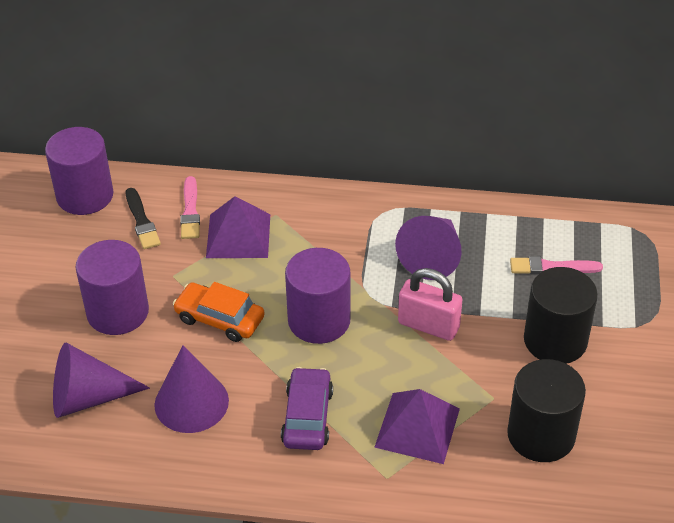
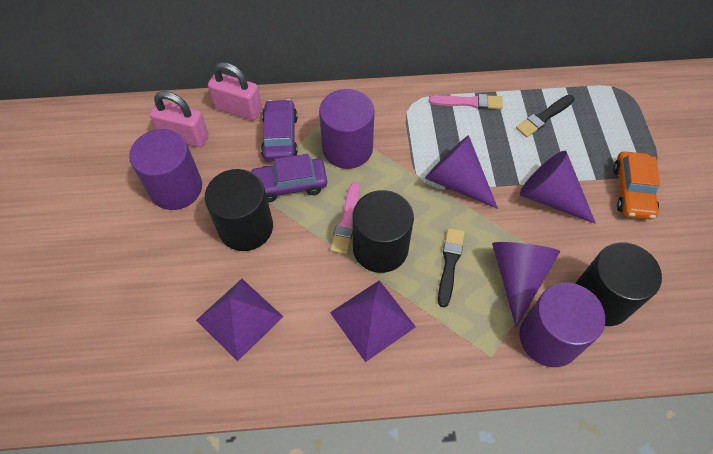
black brush: [126,188,161,249] = 1 -> [438,228,465,307] [516,95,574,137] = 2
black cylinder: [507,359,586,462] [524,267,598,364] = 2 -> [205,169,273,251] [352,190,414,273] [575,242,662,326] = 3
pink padlock: [398,268,463,341] = 1 -> [150,91,209,147] [208,62,262,120] = 2
purple car: [281,367,333,450] = 1 -> [251,154,327,202] [261,99,298,161] = 2

